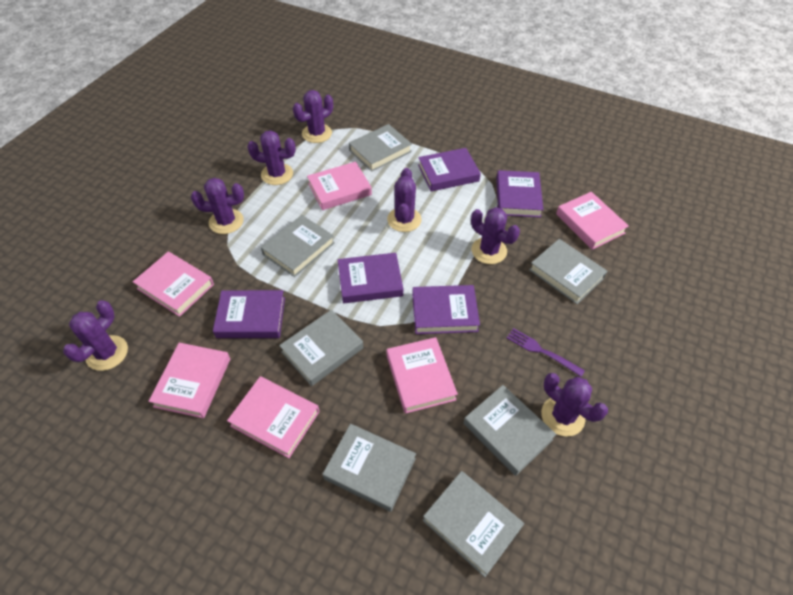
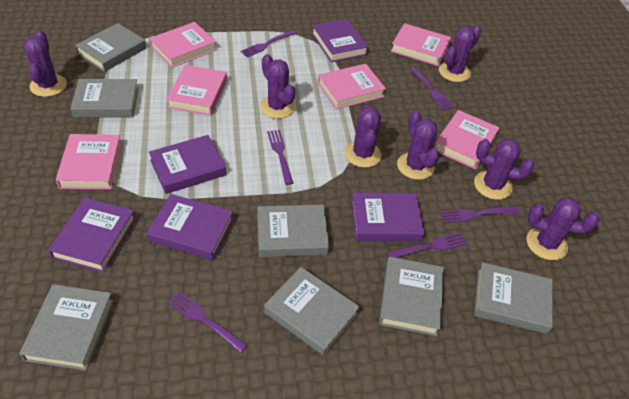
purple fork: [507,328,585,377] = 1 -> [168,291,248,353] [241,30,296,58] [267,130,293,185] [387,233,468,258] [410,67,454,110] [440,206,519,223] = 6

